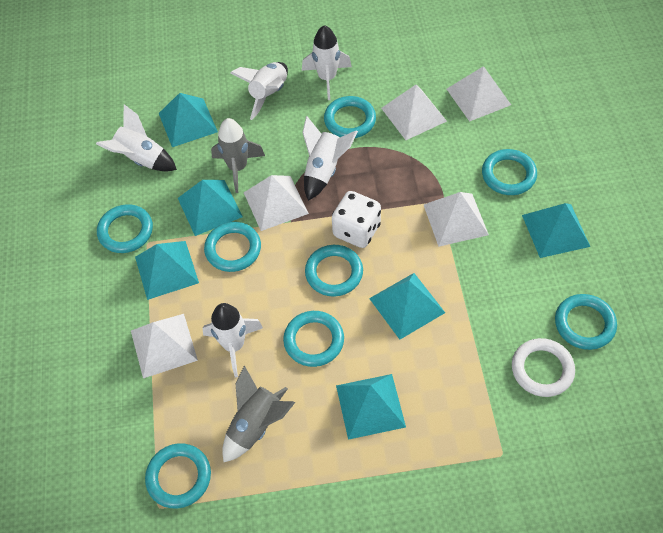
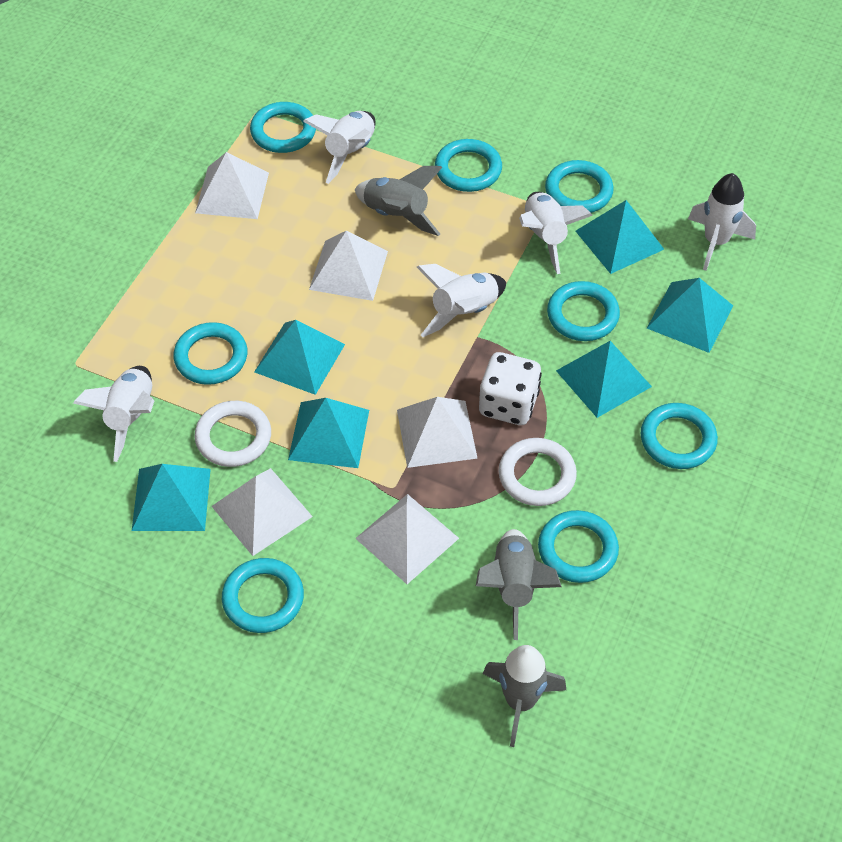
grey rocket: [211,118,265,193] [222,365,295,462] = 2 -> [355,166,442,236] [476,529,562,640] [483,645,566,747] = 3
white ring: [512,338,575,397] = 1 -> [195,401,271,467] [499,438,577,506] = 2

